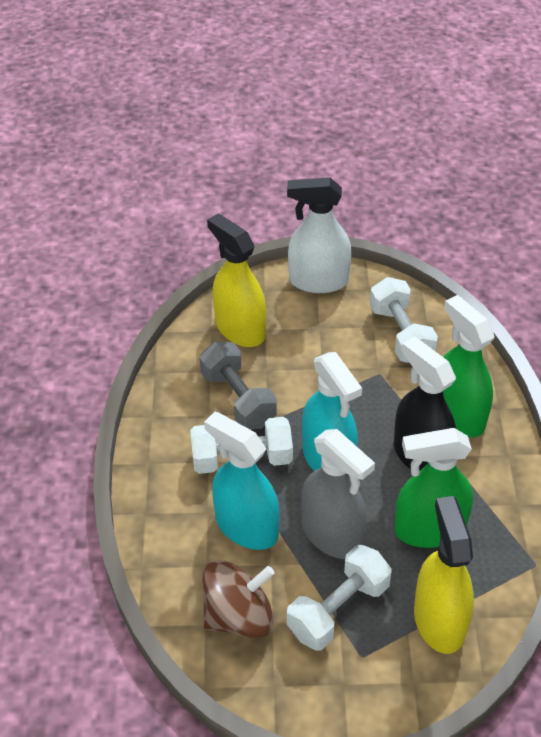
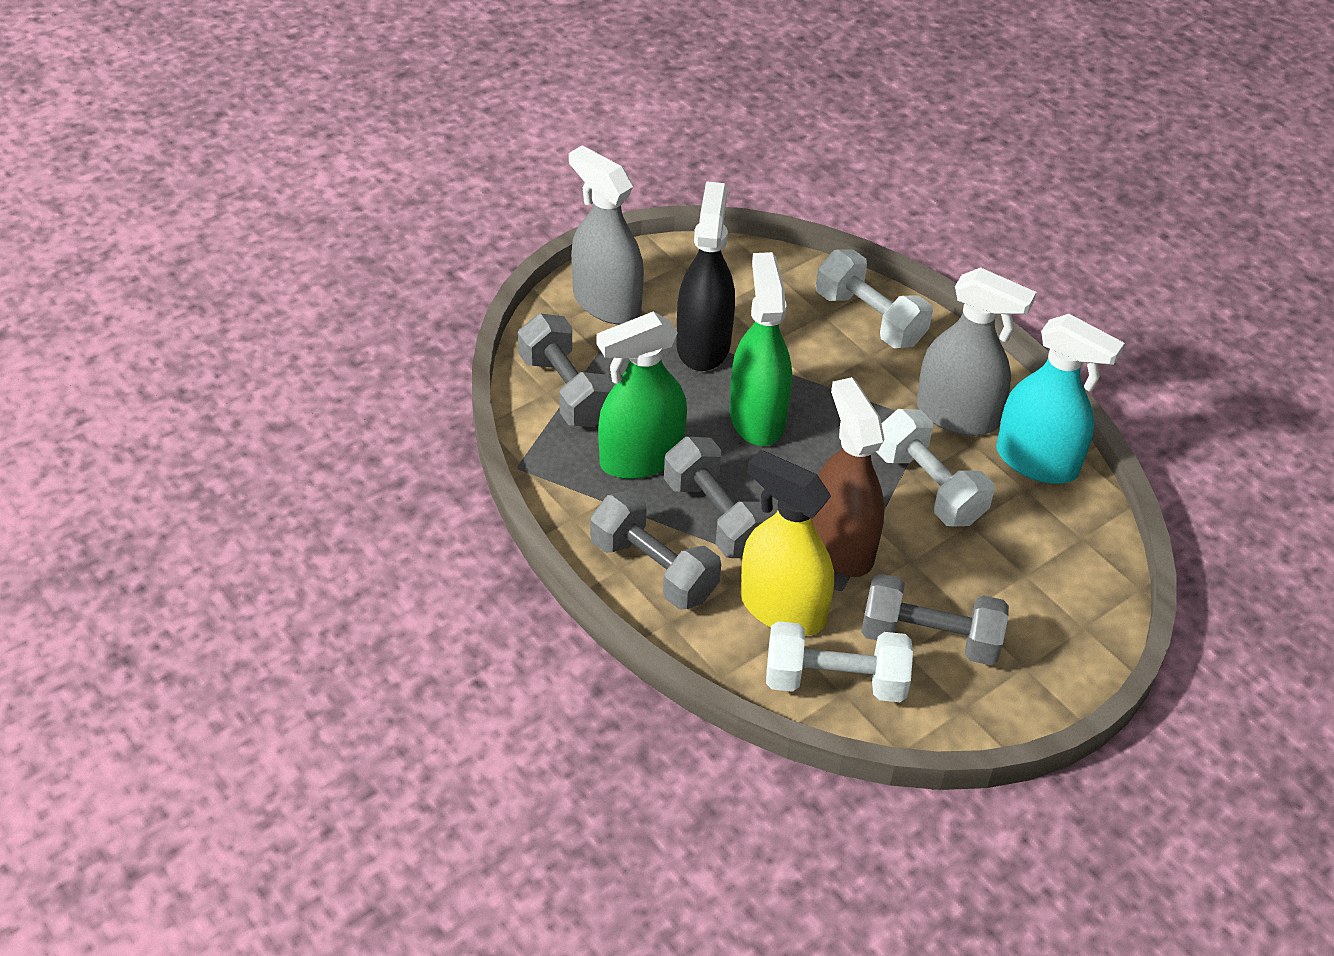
brown spinning top: [202,560,274,639] = 1 -> none = 0
brown spray bottle: none = 0 -> [813,377,884,577] = 1
grey dumbbell: [199,342,277,429] = 1 -> [518,313,615,427] [590,491,721,610] [664,437,774,558] [861,573,1009,665] = 4
grey spray bottle: [301,429,375,559] = 1 -> [569,145,644,324] [916,267,1036,436] = 2
turquoise spray bottle: [204,412,280,550] [302,352,362,471] = 2 -> [996,314,1124,484] = 1
white spray bottle: [287,177,352,293] = 1 -> none = 0
yellow spray bottle: [207,213,266,347] [414,496,474,654] = 2 -> [741,450,834,636] = 1

